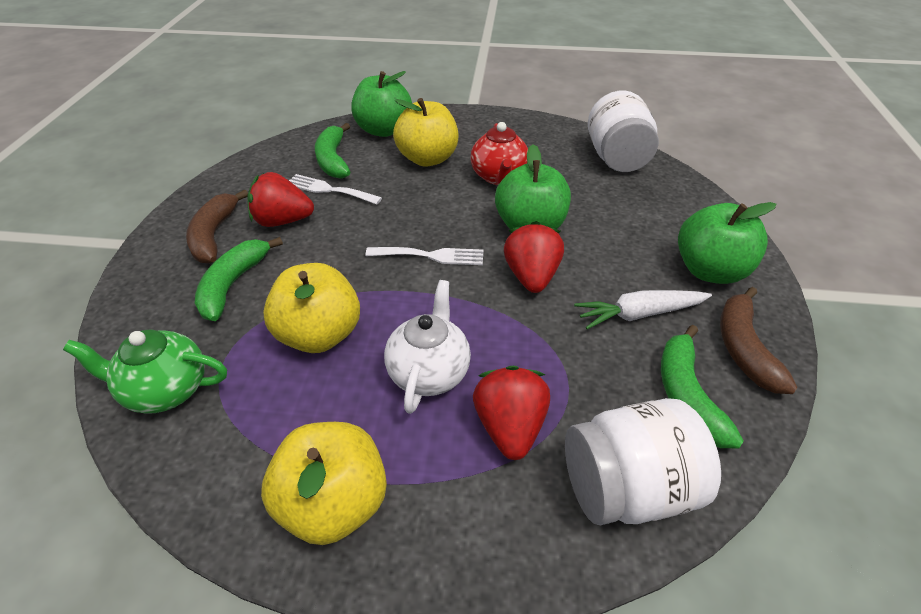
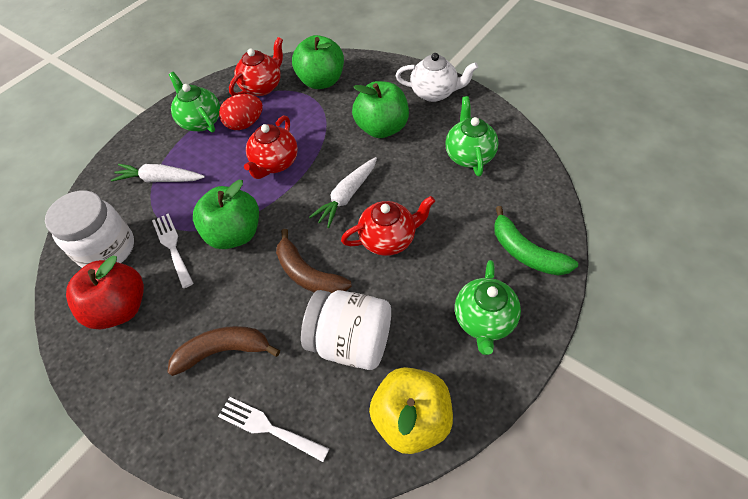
green banana: [195,237,283,321] [315,123,350,179] [661,325,744,448] = 3 -> [494,206,578,276] = 1
green teapot: [63,329,227,414] = 1 -> [169,72,220,133] [445,96,499,176] [455,260,521,355] = 3
red apple: none = 0 -> [66,255,144,329] = 1
red egg: none = 0 -> [219,94,263,130] = 1
red strawberry: [247,172,314,227] [473,366,550,460] [504,221,564,293] = 3 -> none = 0
red teapot: [470,122,528,185] = 1 -> [229,37,283,96] [244,116,298,179] [341,196,435,256] = 3
white carrot: [574,290,712,329] = 1 -> [111,164,205,183] [309,157,377,228] = 2
yellow apple: [261,422,387,545] [263,263,360,353] [393,98,458,167] = 3 -> [369,367,453,454] = 1

